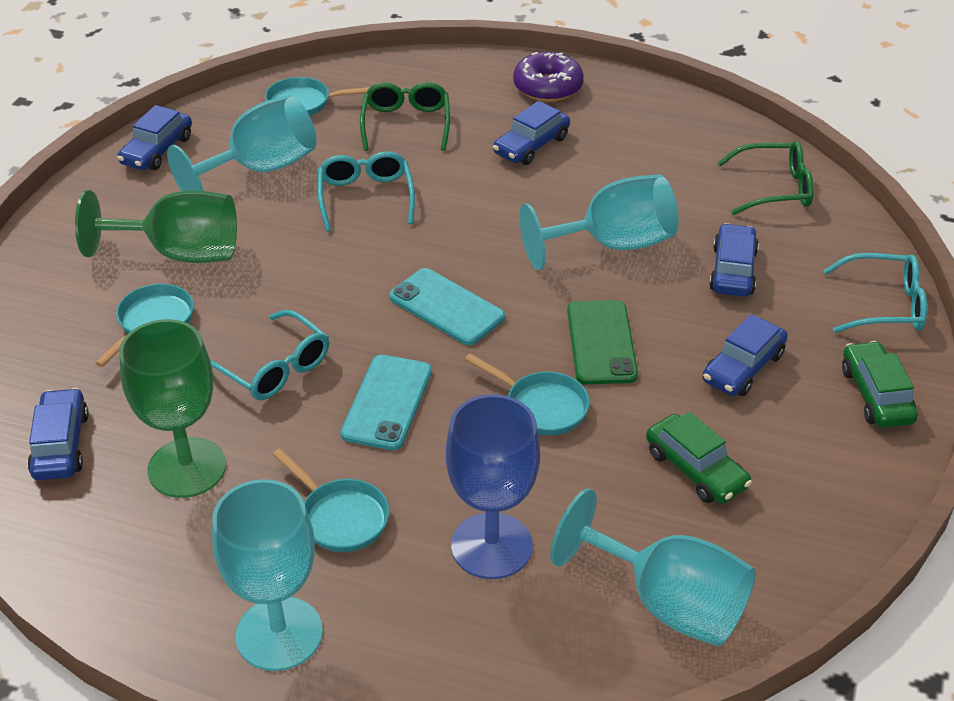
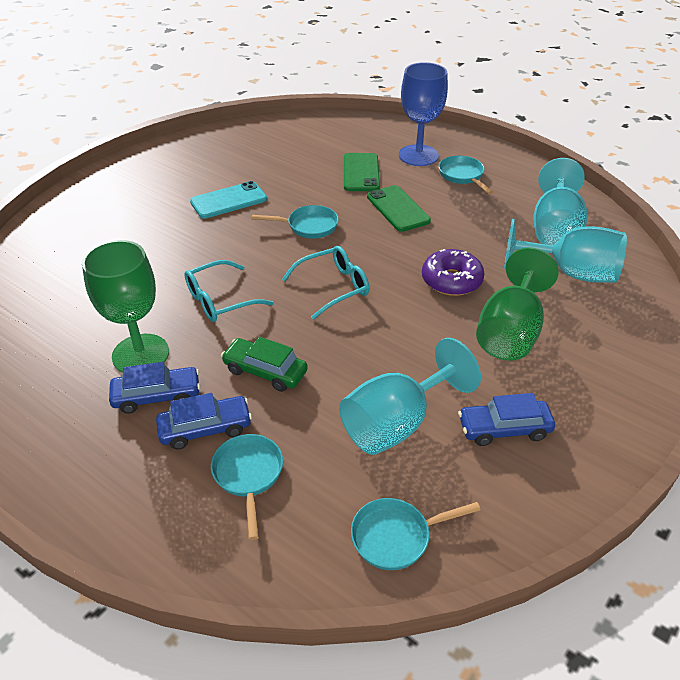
blue car: [27,388,89,480] [117,105,192,170] [493,101,570,165] [702,314,788,396] [709,223,759,297] = 5 -> [109,362,200,414] [156,393,252,450] [458,393,555,446] = 3
green car: [646,412,752,504] [842,341,918,428] = 2 -> [221,337,308,392] = 1
green glasses: [360,82,450,151] [717,141,814,215] = 2 -> none = 0
green phone: [567,300,638,384] = 1 -> [344,153,380,191] [367,185,431,232] = 2
turquoise glasses: [210,310,329,400] [318,151,415,231] [823,253,927,333] = 3 -> [184,260,274,322] [282,246,369,320] = 2
turquoise goblet: [167,95,317,191] [212,479,323,671] [520,174,679,270] [550,488,756,647] = 4 -> [339,338,481,455] [504,219,627,283] [533,158,587,245] = 3
turquoise phone: [341,355,432,450] [389,268,505,345] = 2 -> [190,181,267,219] = 1

